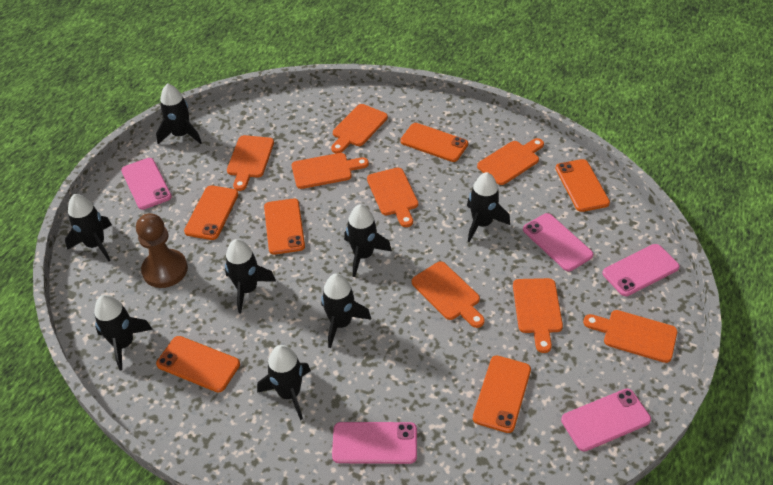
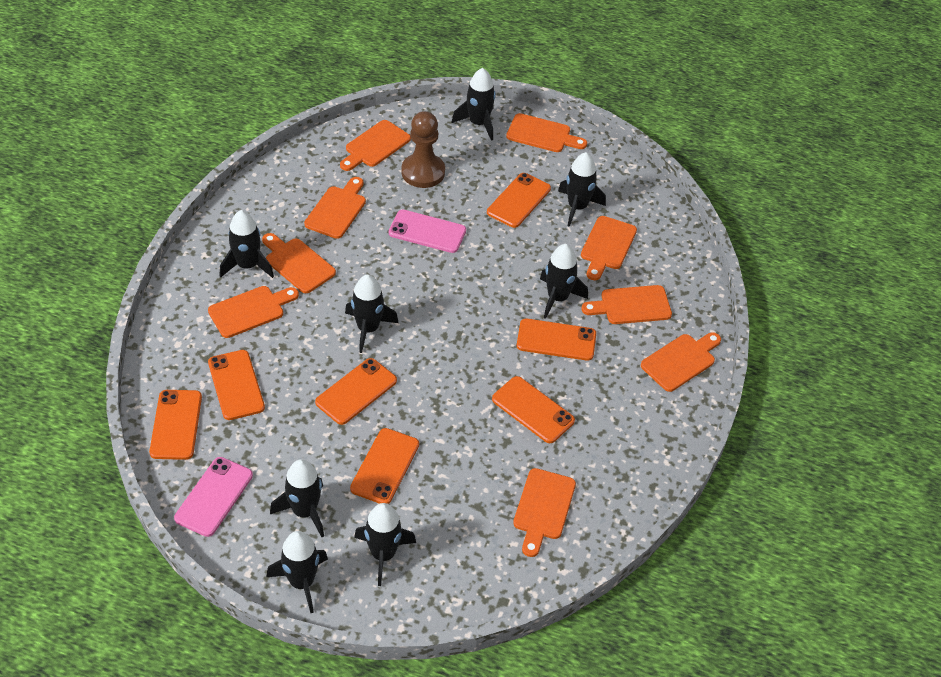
orange cutting board: [227,135,274,191] [292,153,369,189] [331,104,388,153] [367,168,418,227] [412,262,485,328] [477,138,544,185] [513,278,563,353] [583,310,677,363] = 8 -> [208,286,299,338] [262,233,336,293] [304,177,366,239] [340,120,411,171] [506,113,587,152] [513,468,576,557] [581,216,637,280] [581,285,672,324] [641,332,721,392] = 9
orange phone: [156,336,240,393] [184,185,238,240] [264,199,305,255] [400,123,468,162] [473,355,531,433] [555,159,610,212] = 6 -> [149,390,202,460] [208,350,265,420] [315,358,397,425] [350,428,419,504] [487,173,551,228] [492,376,575,443] [517,319,596,361] = 7
pink phone: [121,158,172,210] [332,422,417,464] [523,213,593,271] [561,389,651,452] [602,244,680,296] = 5 -> [174,457,253,537] [389,210,466,253] = 2

